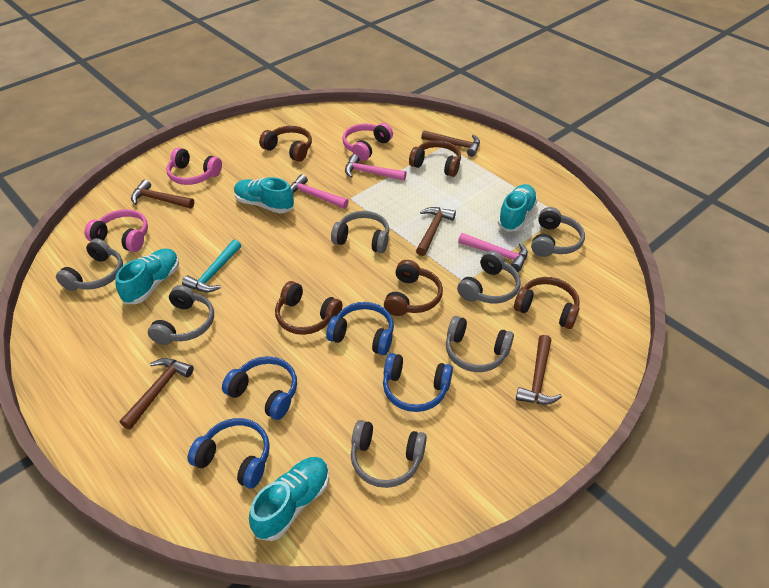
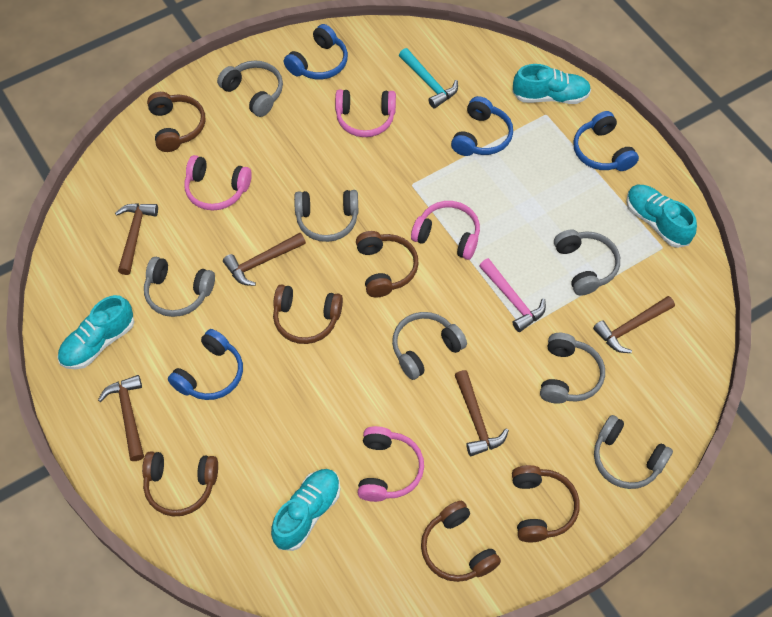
brown headphones: [259,126,312,162] [275,281,342,335] [384,260,443,316] [409,140,461,177] [514,277,580,329] = 5 -> [142,451,218,516] [147,92,206,152] [273,284,343,344] [356,231,419,297] [421,501,501,582] [512,465,580,542] = 6
pink hammer: [290,174,349,209] [345,154,406,181] [458,233,528,272] = 3 -> [479,258,546,332] = 1
pink headphones: [85,209,148,252] [166,148,222,185] [343,123,393,161] = 3 -> [184,155,252,210] [335,90,396,137] [358,426,424,502] [411,201,480,260] = 4

